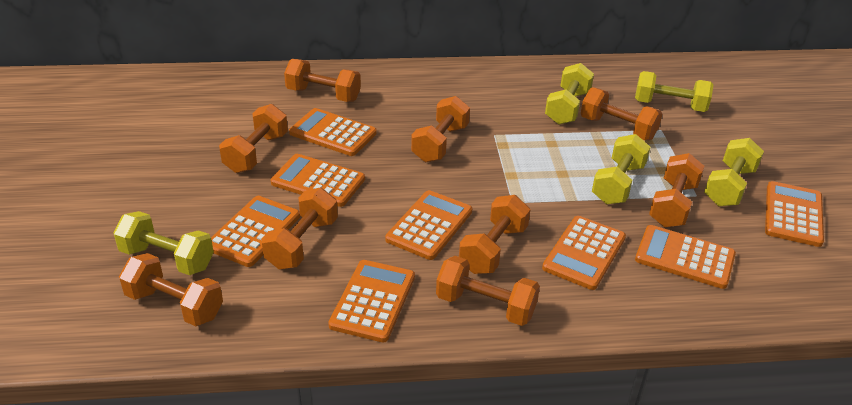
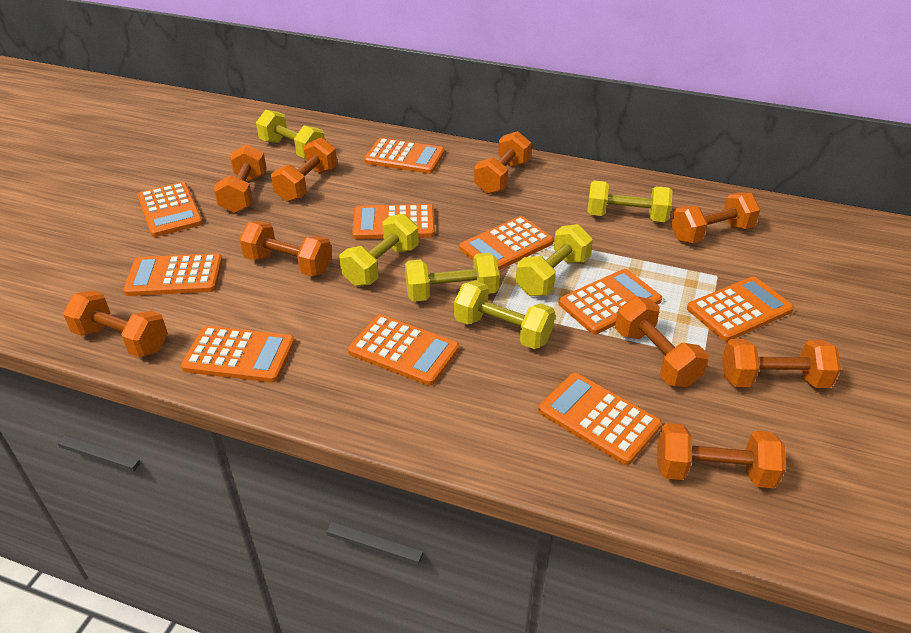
orange calculator: [211,196,300,267] [271,154,365,207] [289,108,377,156] [328,260,415,343] [385,190,472,260] [542,216,626,290] [635,225,736,289] [765,181,824,247] = 8 -> [123,253,223,296] [138,182,203,237] [181,326,295,383] [348,314,459,386] [352,204,435,239] [364,138,445,174] [460,216,554,270] [538,373,662,465] [558,269,662,334] [687,277,794,341] = 10
yellow dumbbell: [113,211,214,275] [545,63,594,125] [592,134,650,204] [635,71,714,112] [704,138,764,206] = 5 -> [256,110,325,158] [340,213,419,286] [405,253,499,302] [454,281,555,349] [516,224,593,296] [587,180,673,222] = 6

